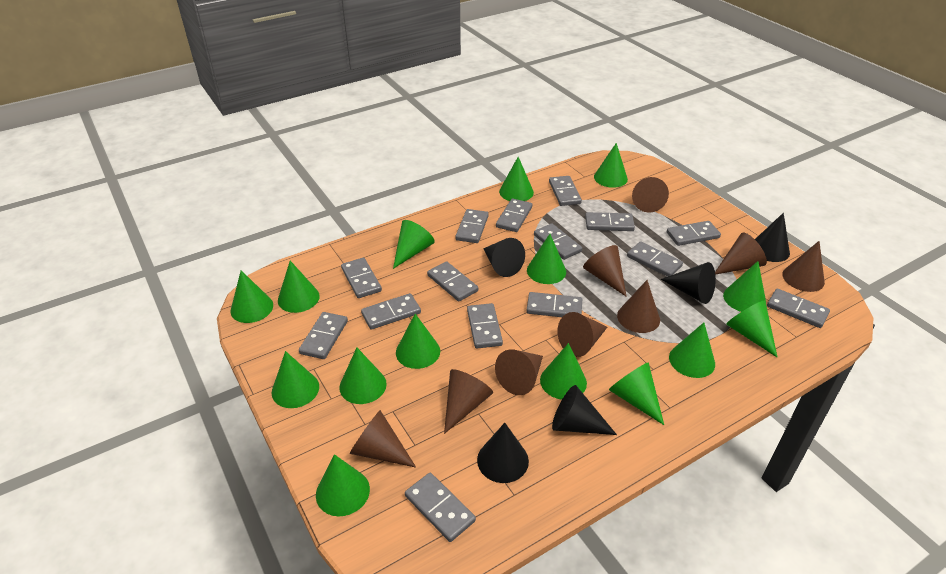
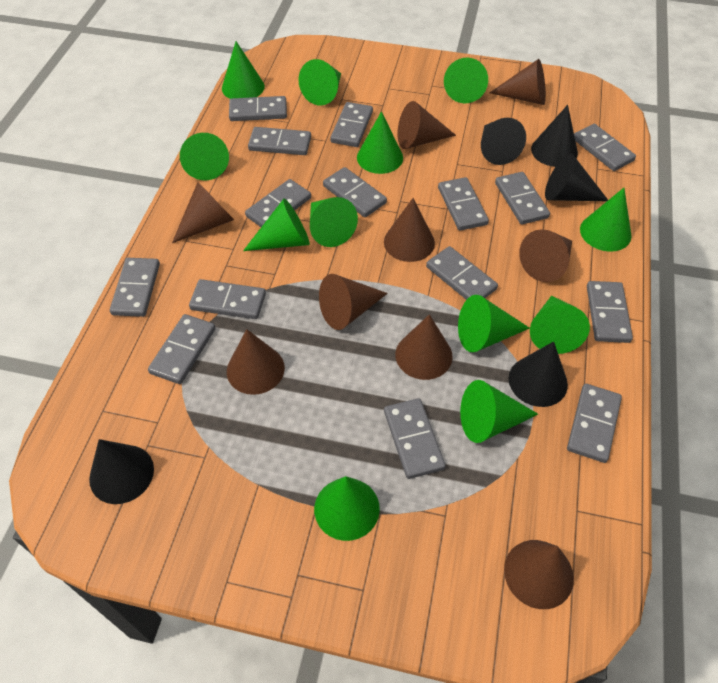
green cone: [231,270,273,323] [272,351,319,408] [278,261,320,313] [316,454,370,516] [339,347,387,404] [393,220,435,269] [396,314,440,369] [499,157,534,201] [527,234,566,284] [540,343,587,400] [594,143,628,188] [609,362,664,425] [669,322,715,378] [723,261,766,312] [726,300,778,358] = 15 -> [180,133,229,180] [222,41,265,99] [243,198,310,251] [298,59,341,106] [310,197,358,247] [314,476,380,541] [357,111,403,174] [444,58,488,104] [458,295,530,352] [460,380,538,443] [530,295,590,354] [580,188,631,252] = 12

